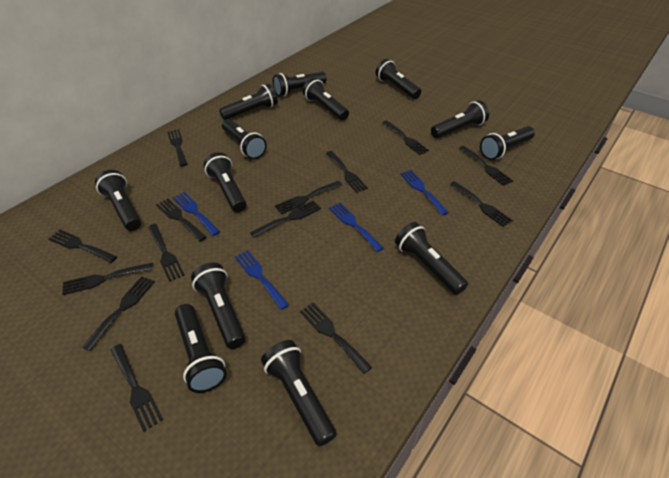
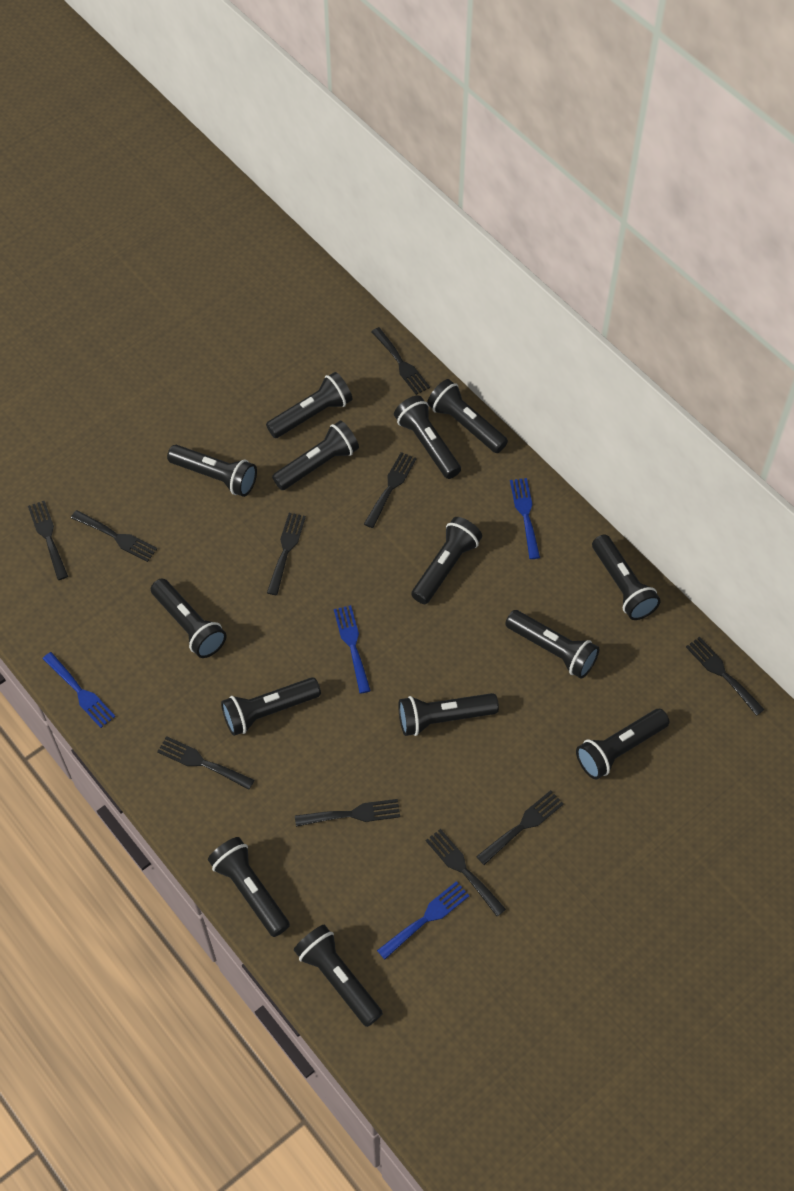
black flashlight: [95,170,141,231] [175,304,227,393] [191,263,246,349] [204,152,246,212] [219,84,278,120] [222,119,267,159] [261,340,336,447] [273,72,327,96] [303,78,349,120] [376,59,421,99] [395,222,468,295] [431,100,489,138] [480,126,535,160] = 13 -> [151,579,227,658] [167,445,257,497] [208,837,290,937] [221,677,321,736] [266,372,352,438] [272,421,359,490] [294,925,383,1027] [394,395,461,479] [398,693,499,736] [411,517,482,604] [427,379,508,453] [505,610,599,679] [576,709,669,779] [592,535,661,620] = 14
black fork: [49,230,117,263] [62,263,154,295] [82,276,155,351] [111,344,163,432] [148,224,185,282] [156,199,207,242] [167,129,187,167] [250,201,321,238] [275,181,342,214] [300,303,372,374] [326,151,368,193] [382,120,429,155] [449,181,513,227] [459,146,513,186] = 14 -> [28,501,68,580] [71,510,157,562] [157,736,254,790] [267,513,306,595] [295,799,400,827] [364,452,417,528] [371,327,430,395] [425,829,506,916] [476,790,564,865] [686,637,765,716] = 10

